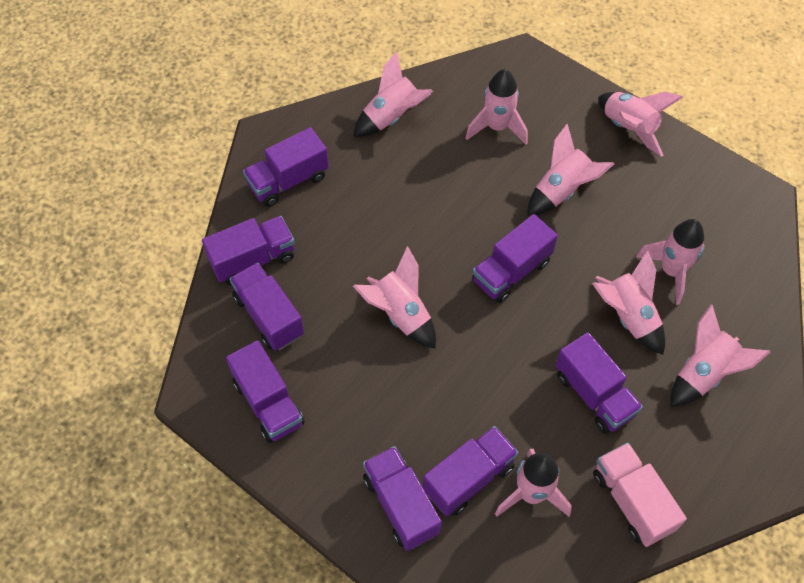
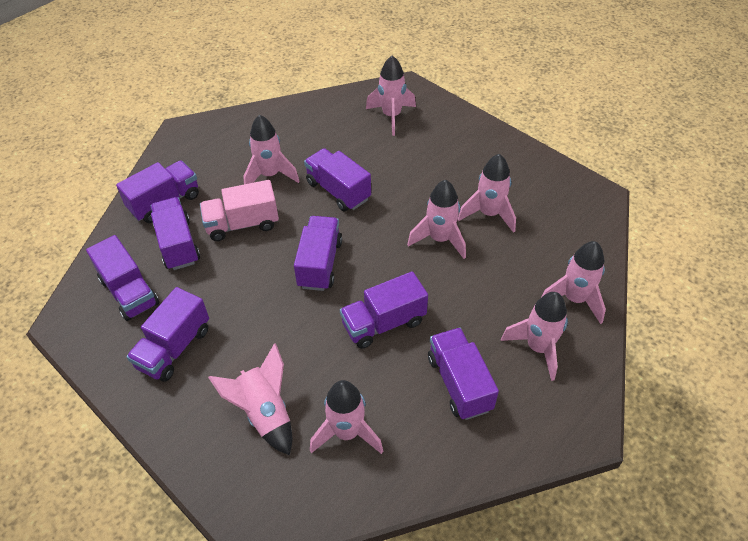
pink rocket: [353,51,433,137] [353,246,436,349] [466,69,528,145] [495,449,572,517] [527,124,614,216] [592,250,665,355] [598,91,683,157] [636,219,705,305] [671,304,770,406] = 9 -> [208,343,292,455] [243,115,300,184] [310,380,383,454] [366,56,416,136] [407,180,466,259] [458,154,516,233] [501,292,568,381] [541,241,606,324] = 8

